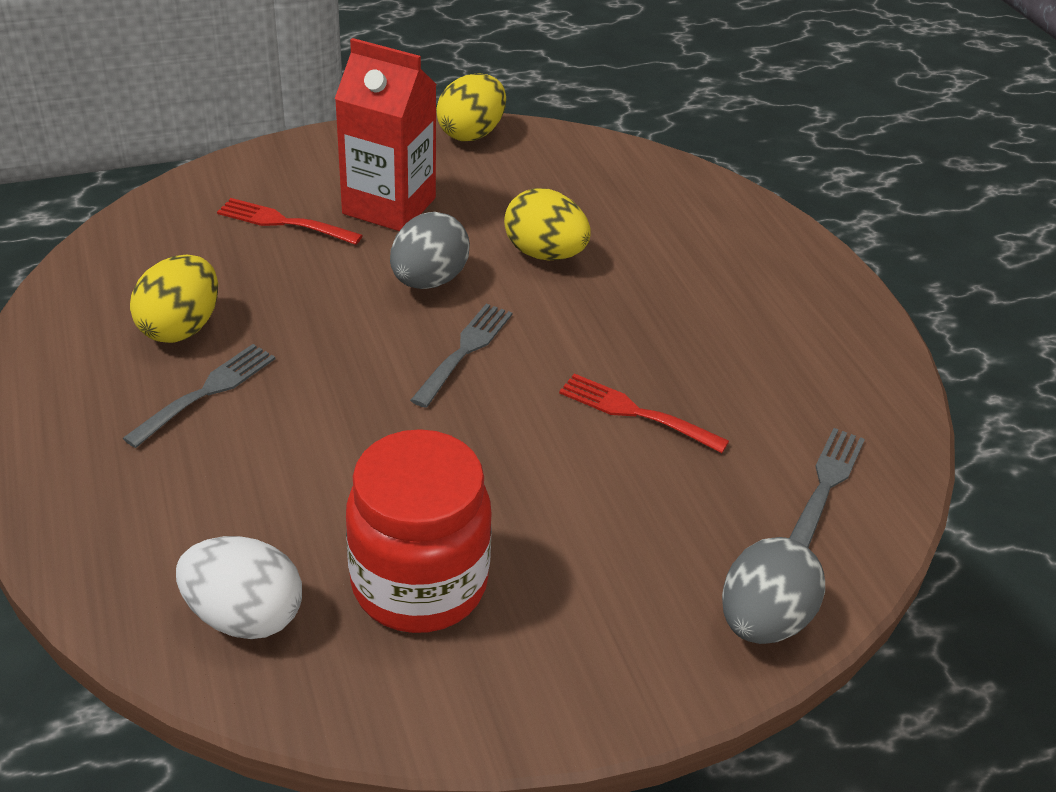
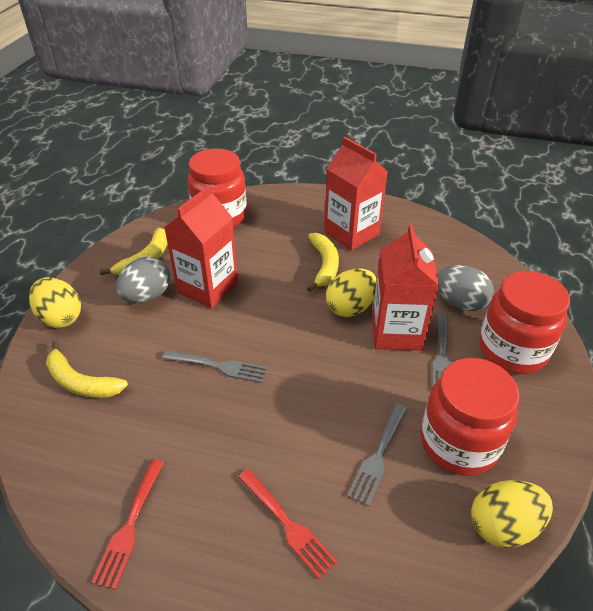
red carton: [335,38,437,231] = 1 -> [164,185,238,309] [324,137,388,251] [372,224,439,351] = 3
red jar: [346,429,492,633] = 1 -> [187,149,247,227] [421,358,520,476] [479,271,570,374] = 3
white egg: [176,536,302,639] = 1 -> none = 0
yellow banana: none = 0 -> [46,340,128,398] [100,227,168,275] [307,233,339,292] = 3

